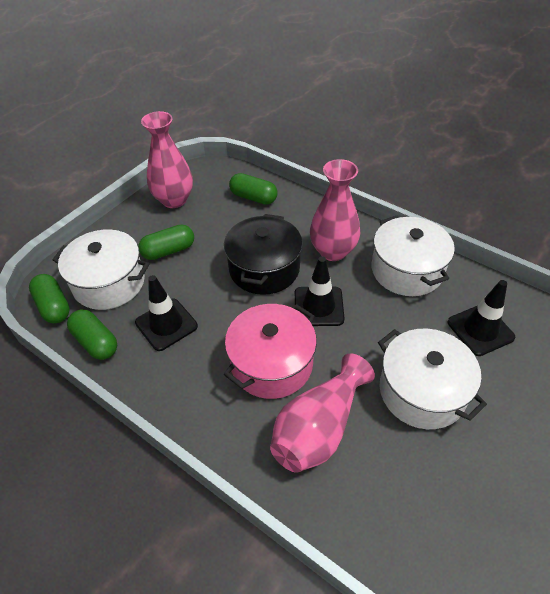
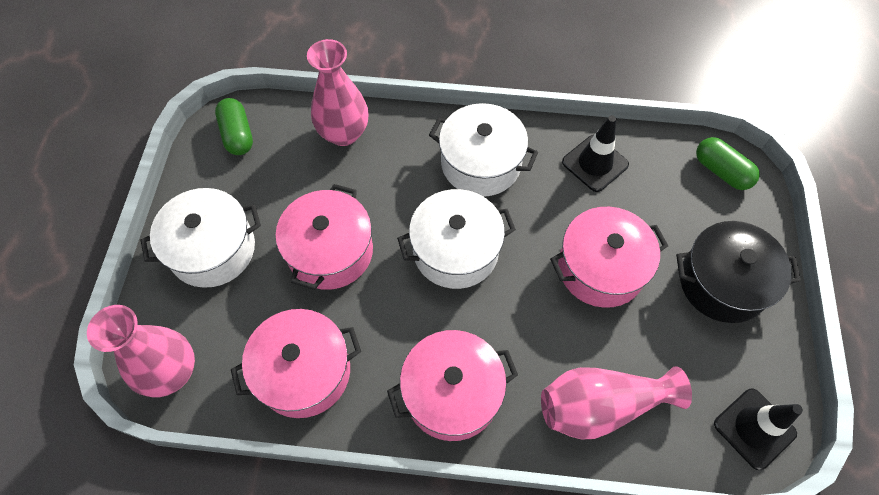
black traffic cone: [135,275,198,351] [295,256,345,326] [448,280,516,356] = 3 -> [562,115,629,192] [714,388,803,470] = 2
green capsule: [29,274,70,323] [67,309,117,360] [138,224,194,260] [229,173,277,205] = 4 -> [215,98,253,155] [696,137,760,190] = 2
pink pot: [224,304,317,399] = 1 -> [231,309,361,418] [276,184,373,290] [387,330,518,441] [550,207,668,308] = 4

